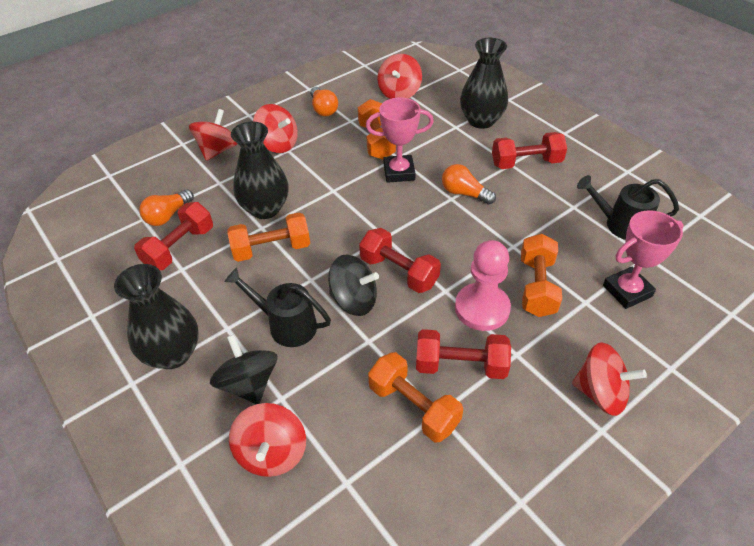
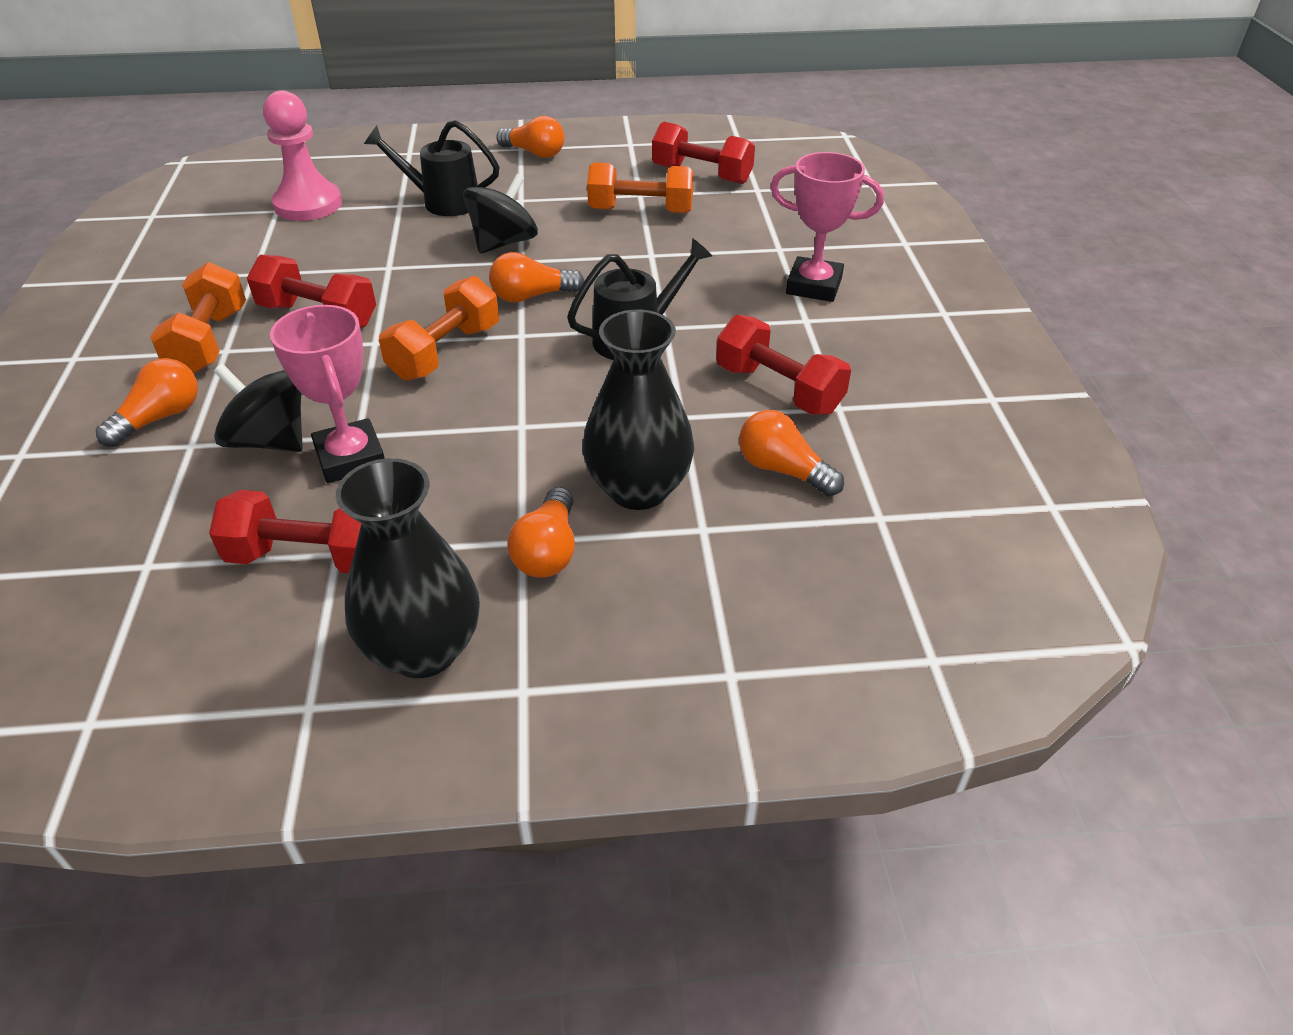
black vase: [114,264,199,369] [231,121,289,219] [460,38,508,129] = 3 -> [336,458,480,678] [582,310,694,510] = 2
orange dumbbell: [228,212,310,262] [358,99,396,160] [368,352,463,442] [521,234,562,317] = 4 -> [150,262,246,374] [379,276,499,381] [587,162,694,213] = 3
orange light bulb: [139,189,194,226] [310,87,338,116] [442,164,496,205] = 3 -> [96,358,198,447] [489,252,584,303] [496,116,565,158] [507,487,575,577] [739,410,844,496] = 5
red spinning top: [189,109,237,161] [229,403,306,477] [253,104,298,153] [377,54,422,99] [572,342,647,416] = 5 -> none = 0

